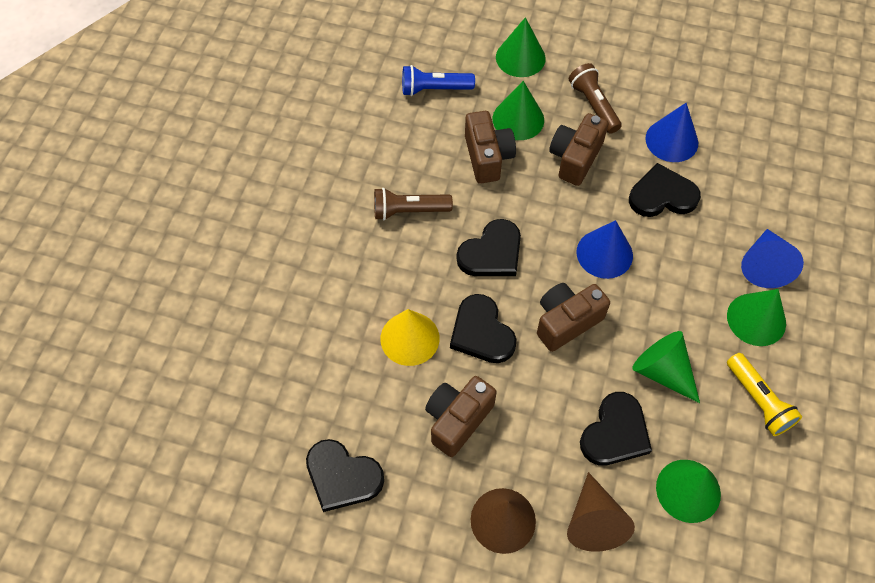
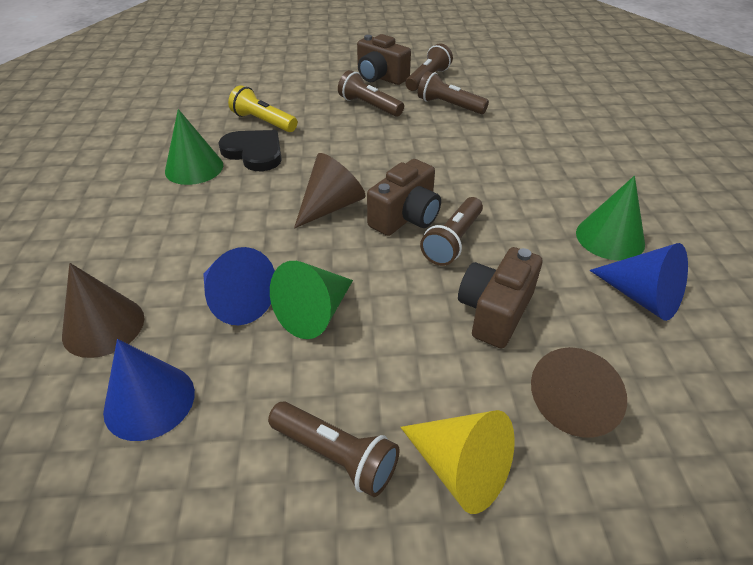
black heart: [306,439,384,512] [450,294,517,363] [456,219,521,276] [580,392,652,465] [629,163,701,217] = 5 -> [218,130,282,171] = 1
blue flashlight: [402,65,475,96] = 1 -> none = 0
brown camera: [425,376,497,457] [465,111,516,184] [537,283,610,352] [549,113,608,186] = 4 -> [357,34,411,85] [367,159,441,236] [458,247,542,348] = 3
brown cone: [471,488,536,554] [567,472,635,552] = 2 -> [62,263,144,358] [294,153,365,229] [531,347,627,438] = 3
brown flashlight: [374,188,453,220] [569,63,622,134] = 2 -> [268,401,399,497] [338,70,404,117] [405,43,453,91] [418,71,489,114] [420,197,483,266] = 5
green cone: [493,81,544,140] [496,17,546,77] [632,331,700,403] [656,460,721,523] [727,289,786,346] = 5 -> [165,109,223,185] [270,261,353,339] [576,176,645,261] = 3

